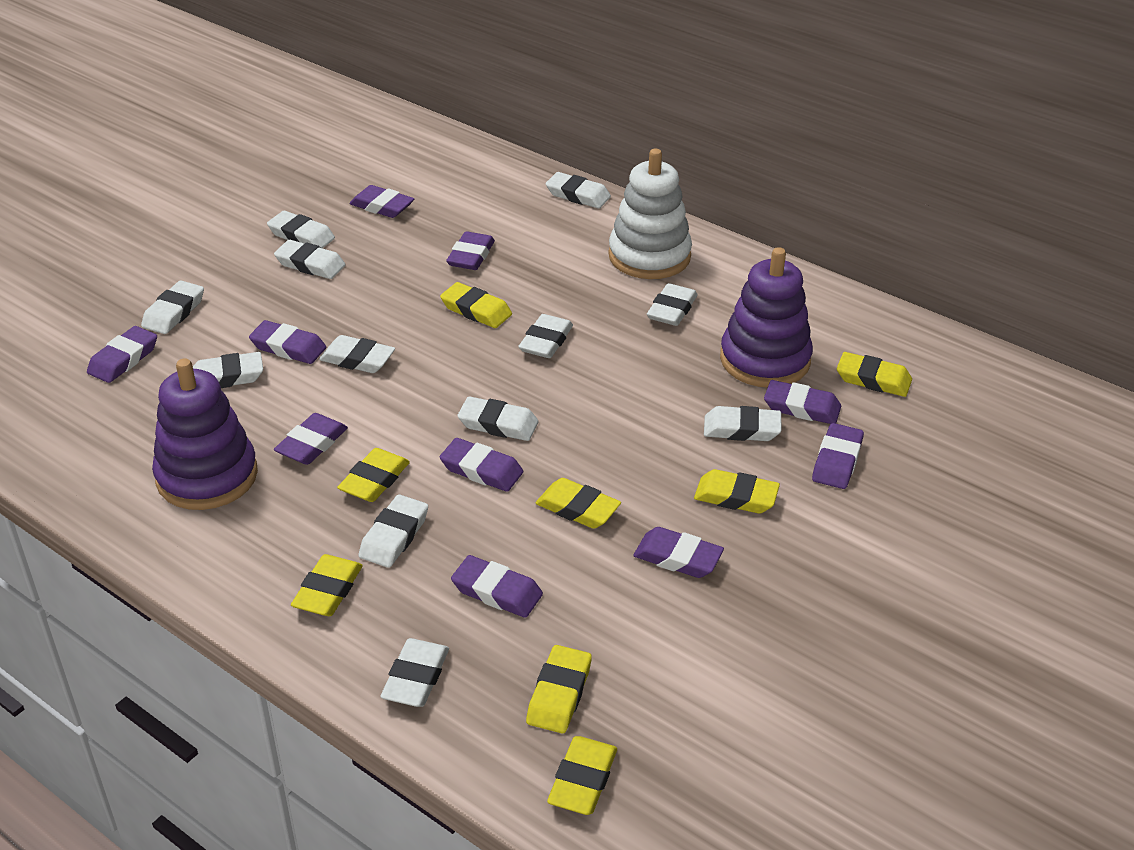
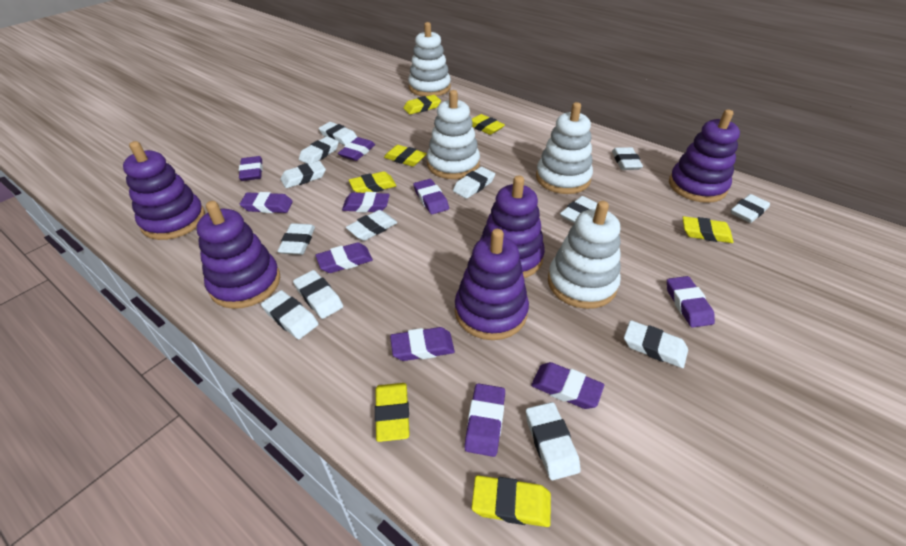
purple stacking toy: [152,358,258,510] [720,247,813,388] = 2 -> [123,141,205,240] [197,201,280,309] [455,229,529,340] [480,175,545,278] [669,109,740,203] = 5
white eraser: [141,280,204,334] [193,352,263,388] [267,211,335,248] [274,240,345,279] [319,335,395,373] [359,495,428,568] [380,638,449,707] [457,396,539,441] [518,314,573,358] [546,172,611,209] [647,283,698,326] [704,406,781,441] = 12 -> [261,290,319,339] [277,223,315,255] [280,161,326,188] [293,270,343,319] [299,136,339,164] [319,122,357,145] [346,210,397,241] [453,167,495,199] [526,402,581,480] [560,196,598,224] [612,147,643,170] [624,320,688,368] [731,194,770,223] = 13
white stacking toy: [608,149,692,279] = 1 -> [408,22,451,96] [427,90,480,179] [536,102,593,194] [548,201,621,309] = 4
yellow eraser: [291,554,363,616] [337,448,410,502] [440,282,512,328] [526,645,592,733] [536,478,621,529] [547,736,617,815] [694,469,780,513] [837,352,912,397] = 8 -> [349,171,396,193] [375,383,410,442] [384,145,427,167] [403,95,441,114] [472,114,505,135] [472,475,551,527] [682,216,733,243] = 7

